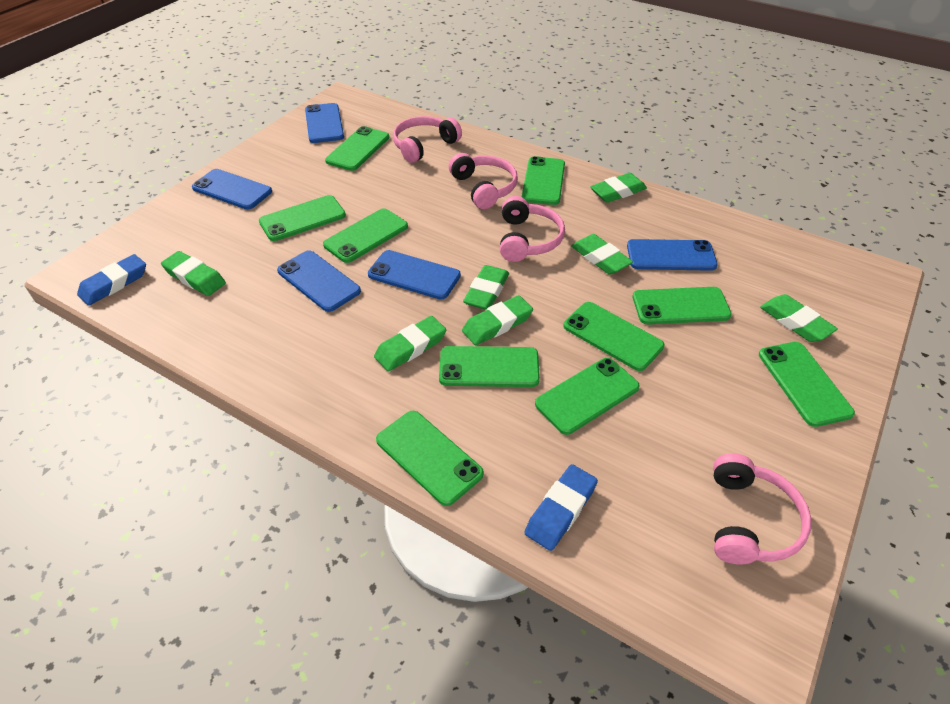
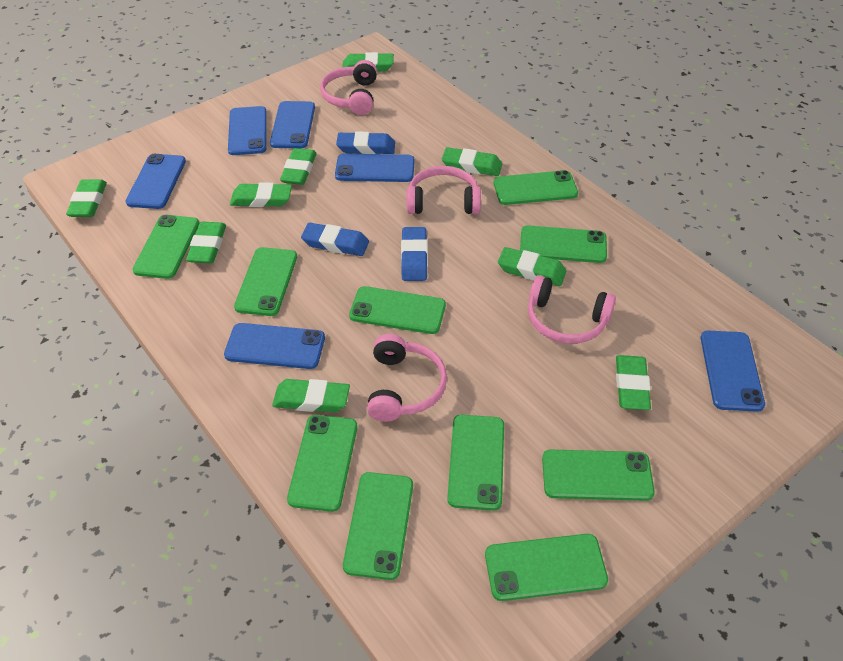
blue eraser: [77,254,146,306] [524,464,598,551] = 2 -> [301,223,369,256] [336,132,395,154] [401,227,428,281] = 3
blue phone: [192,169,272,210] [277,250,361,312] [305,103,344,143] [368,250,461,300] [627,239,718,271] = 5 -> [125,154,186,209] [224,323,325,369] [228,106,267,155] [270,101,315,149] [335,154,415,182] [701,331,765,412] = 6
green eraser: [161,251,226,296] [374,316,446,372] [462,295,533,345] [463,265,509,310] [571,234,633,275] [590,173,647,203] [760,294,838,342] = 7 -> [66,179,107,217] [186,222,226,263] [230,183,292,207] [272,379,350,413] [280,148,317,185] [342,52,394,71] [442,147,502,176] [498,247,566,286] [616,355,651,410] = 9

